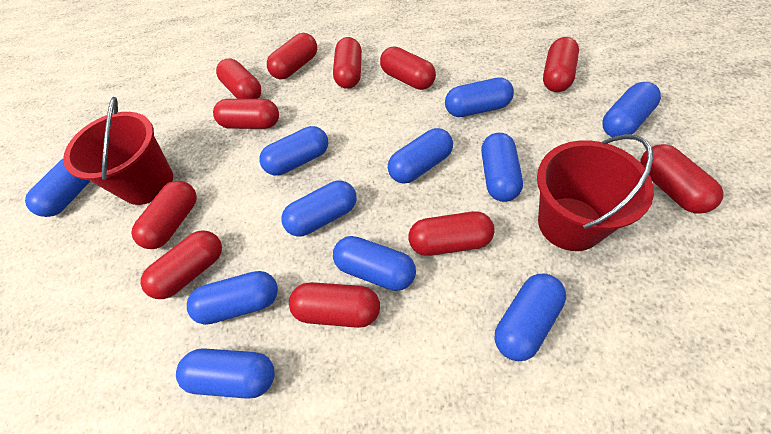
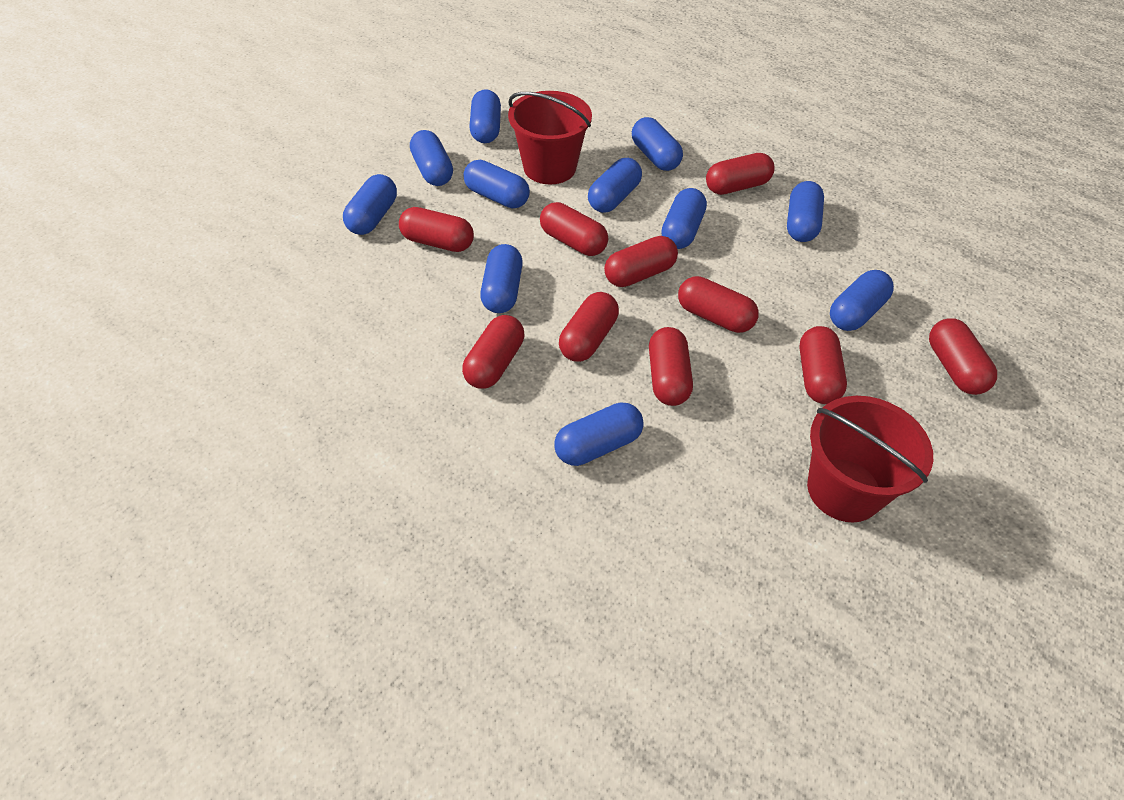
red capsule: [131,181,197,249] [140,230,222,299] [213,99,279,129] [216,59,261,99] [267,33,317,79] [289,282,380,328] [333,37,362,89] [380,46,436,90] [409,211,495,256] [543,37,579,92] [640,144,724,214] = 11 -> [399,207,474,252] [462,315,524,389] [540,202,608,256] [559,292,619,362] [604,236,678,287] [649,327,693,406] [678,276,759,333] [706,153,775,195] [799,326,847,404] [929,318,997,395] = 10

